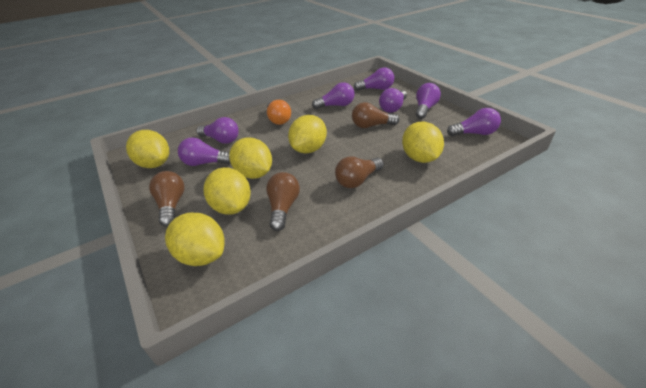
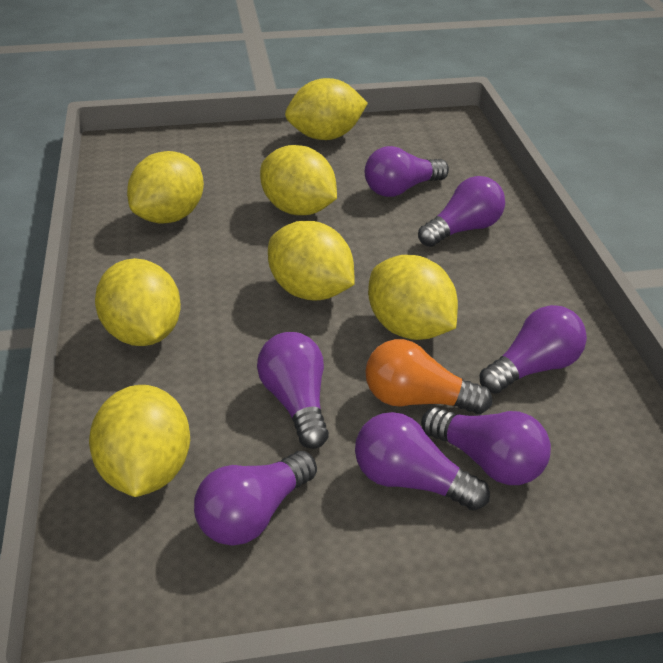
brown light bulb: [149,171,185,227] [266,172,300,231] [335,156,384,188] [352,102,399,128] = 4 -> none = 0
yellow lemon: [126,130,169,168] [165,213,224,266] [204,167,251,215] [229,138,272,179] [288,115,327,154] [402,122,444,163] = 6 -> [89,385,190,497] [95,258,181,346] [127,151,204,224] [260,145,337,215] [268,221,355,300] [285,78,368,140] [368,255,458,340] = 7

